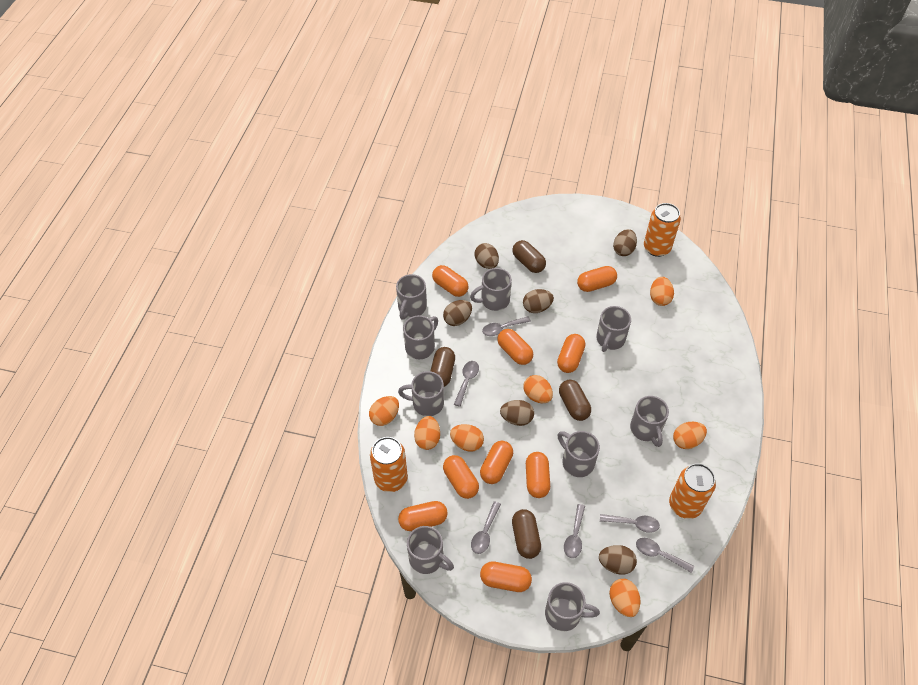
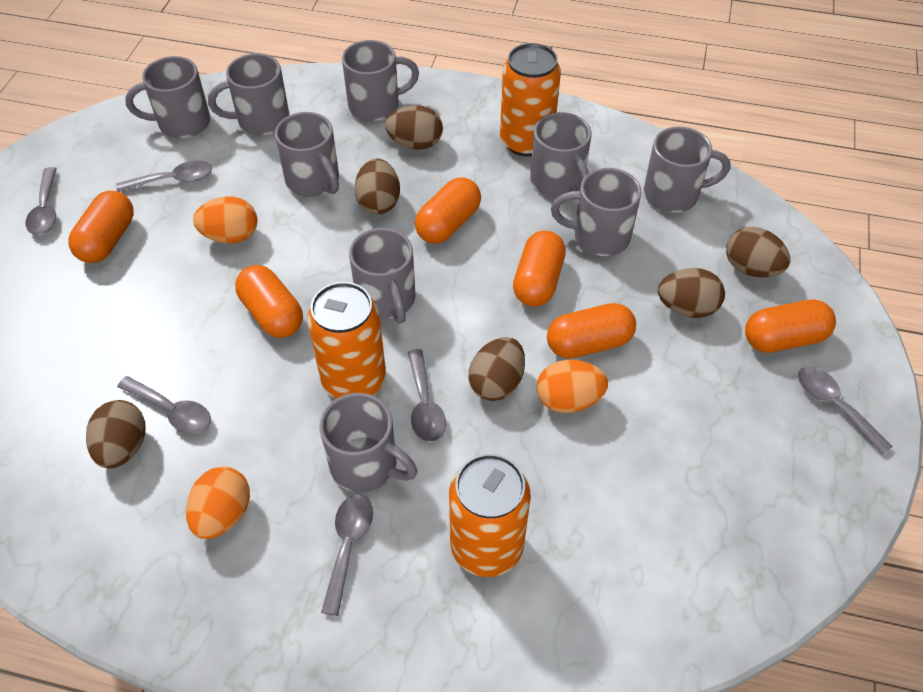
brown capsule: [431,347,455,387] [512,240,546,273] [512,509,541,559] [559,380,591,421] = 4 -> none = 0
orange capsule: [398,501,448,531] [432,265,469,297] [443,455,479,499] [480,441,513,484] [480,561,532,592] [497,329,533,365] [526,452,550,498] [557,334,585,373] [577,266,617,292] = 9 -> [68,191,134,263] [235,265,303,338] [415,177,481,244] [513,231,566,307] [547,303,636,359] [745,300,836,353] = 6
orange egg: [369,396,399,426] [414,416,440,450] [450,424,484,452] [523,375,553,403] [609,579,640,617] [650,277,674,306] [673,422,707,449] = 7 -> [186,466,250,539] [193,197,258,244] [537,360,608,413] = 3

